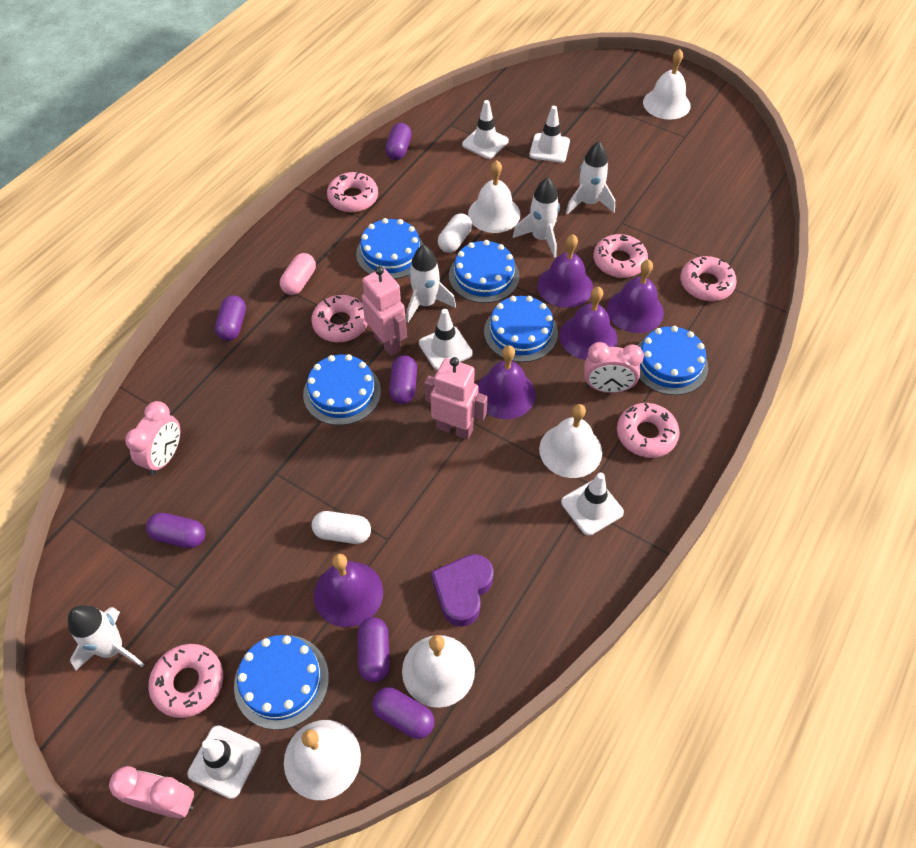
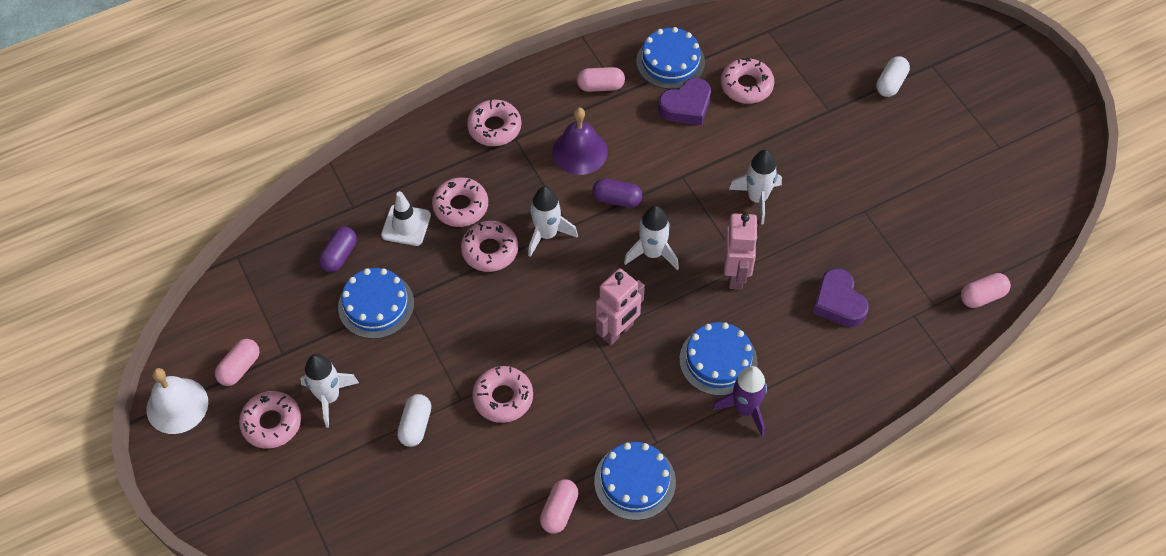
blue cake: [234,635,329,730] [303,354,381,425] [356,218,424,279] [449,240,520,303] [484,296,558,362] [637,326,708,395] = 6 -> [338,268,414,339] [594,442,676,520] [636,27,705,89] [680,322,758,396] = 4
pink capsule: [280,253,316,295] = 1 -> [215,339,260,386] [540,479,578,533] [577,67,625,92] [961,273,1011,308] = 4
pink clock: [109,766,194,818] [125,401,180,475] [584,342,644,393] = 3 -> none = 0
purple bell: [314,554,383,627] [477,345,536,419] [537,234,593,308] [560,286,617,360] [607,259,664,333] = 5 -> [552,108,608,175] = 1
purple capsule: [146,513,205,548] [215,295,246,341] [357,617,390,683] [372,687,435,739] [385,123,412,160] [389,355,417,404] = 6 -> [319,227,357,272] [592,178,642,208] = 2
purple heart: [431,554,494,627] = 1 -> [659,78,711,125] [813,268,869,327] = 2
purple rocket: none = 0 -> [712,366,767,436] = 1
white bell: [284,720,361,800] [402,635,475,708] [468,160,520,233] [539,404,602,478] [643,49,691,120] = 5 -> [146,368,208,434] = 1
white traffic cone: [188,725,261,799] [419,309,473,370] [462,100,509,159] [530,106,570,163] [561,473,624,535] = 5 -> [381,191,431,246] = 1

